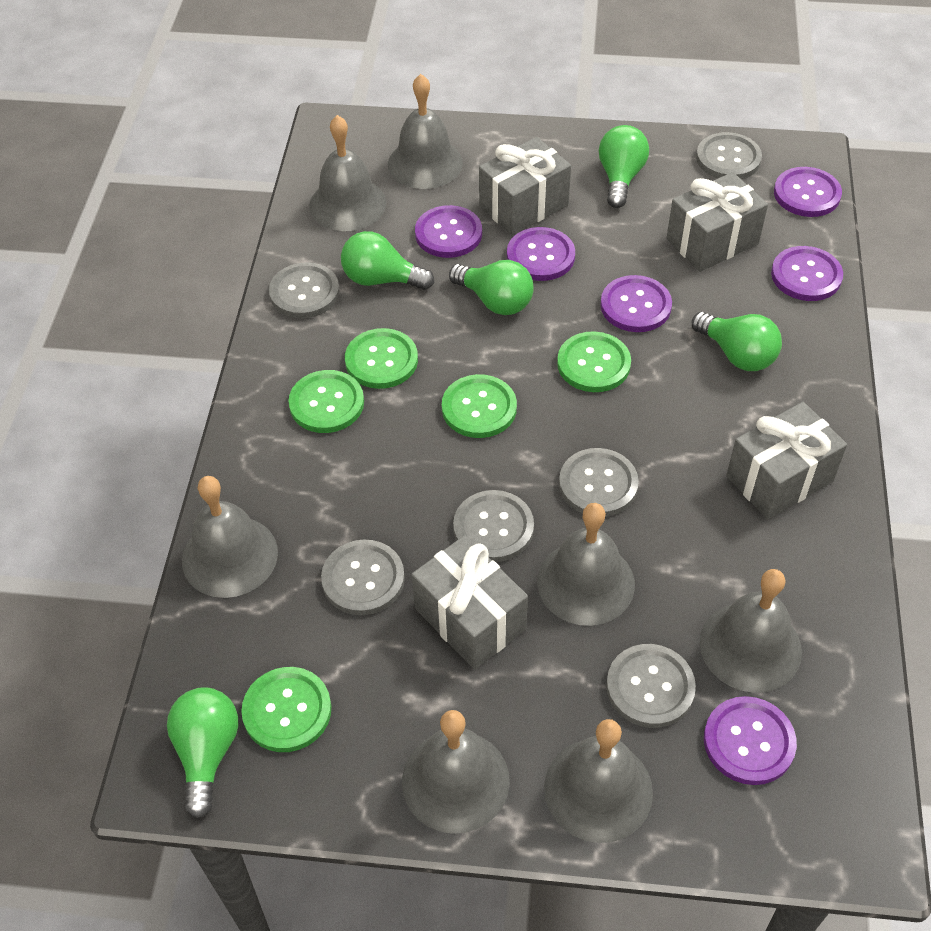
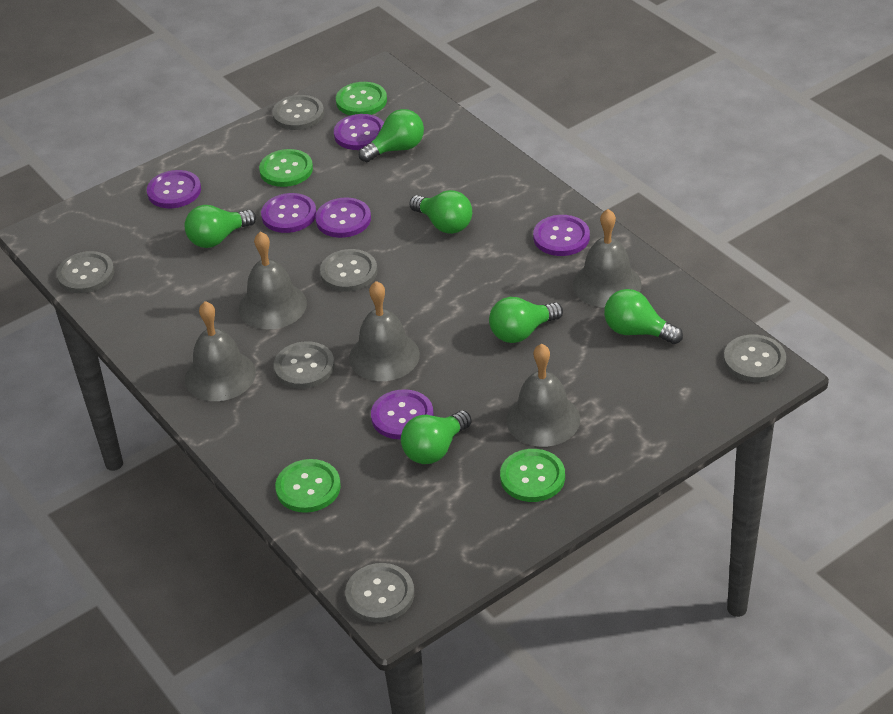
green button: [241,667,331,752] [288,370,364,433] [345,328,418,389] [442,374,517,438] [557,331,631,392] = 5 -> [259,149,313,187] [275,459,341,513] [336,82,387,115] [500,449,565,502] = 4
green light bulb: [167,688,238,818] [341,231,434,290] [449,260,534,315] [599,125,649,208] [692,312,782,371] = 5 -> [185,205,256,248] [359,109,424,162] [401,411,472,464] [409,190,472,234] [489,297,563,343] [604,289,683,344] = 6
grey bell: [182,476,278,598] [309,115,386,231] [388,74,463,189] [402,710,510,834] [537,503,635,626] [544,719,653,843] [700,569,802,693] = 7 -> [185,301,256,401] [239,232,307,330] [349,281,420,381] [506,344,580,447] [573,209,641,308] = 5
grey gift: [412,535,528,669] [479,137,571,235] [666,172,768,272] [726,402,847,520] = 4 -> none = 0

